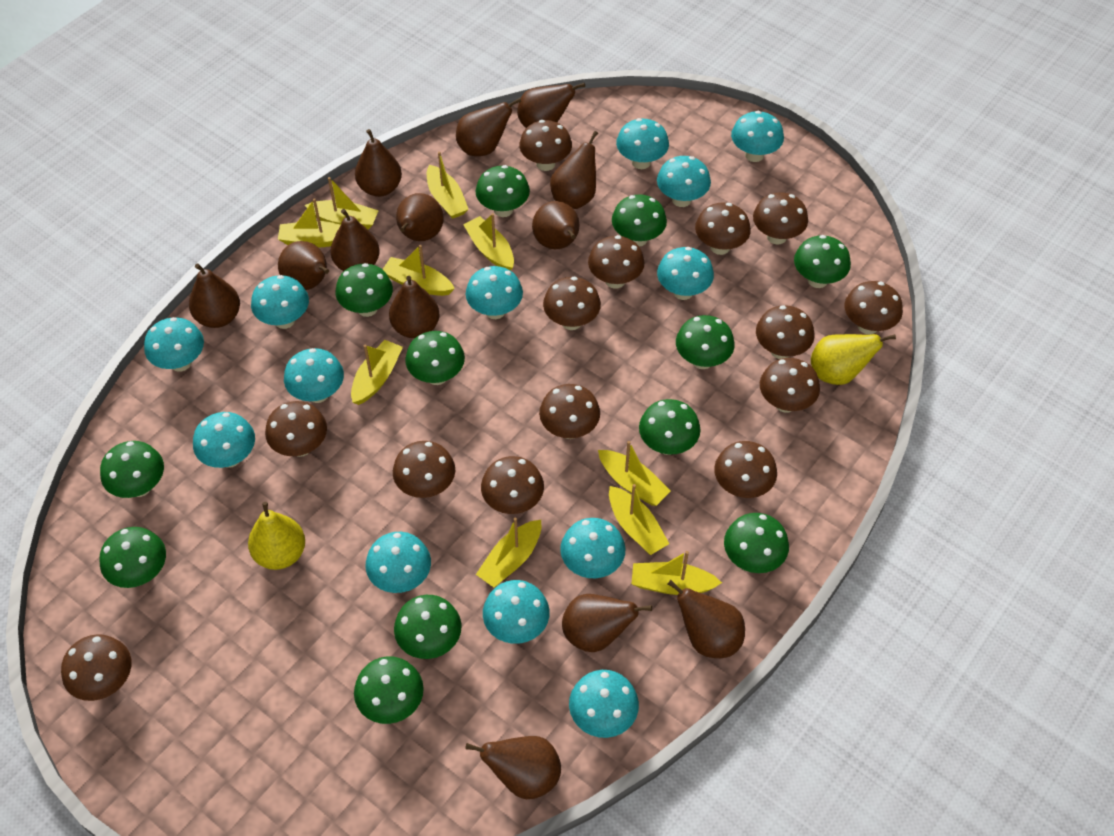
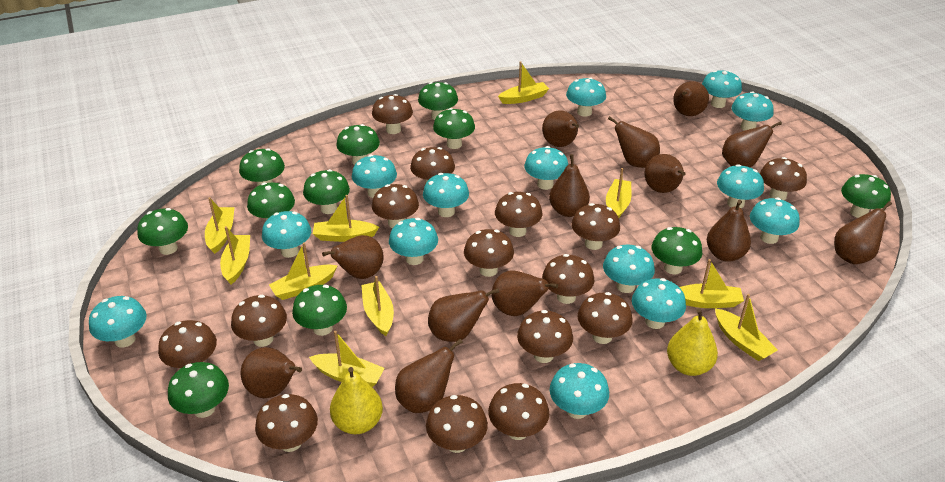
brown mushroom: [61,634,131,701] [265,401,327,457] [393,441,455,498] [481,456,544,514] [519,120,572,171] [539,384,600,439] [543,276,601,330] [588,235,645,289] [695,203,751,255] [714,441,777,498] [753,192,808,245] [756,305,815,359] [760,358,820,413] [845,281,903,335] = 14 -> [158,320,217,368] [231,295,287,347] [255,394,318,452] [372,94,413,134] [372,184,419,228] [410,147,455,184] [426,395,488,453] [464,229,514,277] [488,383,549,440] [495,192,542,237] [517,310,573,363] [542,254,594,304] [571,203,620,250] [578,292,632,344] [760,157,807,200] = 15
green mushroom: [99,527,166,588] [100,441,164,498] [335,263,393,317] [354,656,424,724] [394,595,462,659] [405,331,465,385] [476,165,530,217] [612,194,667,247] [639,399,701,455] [676,315,735,369] [724,513,789,573] [794,235,851,288] = 12 -> [137,208,188,255] [168,362,229,418] [239,148,285,186] [247,183,295,220] [292,285,347,336] [303,169,350,214] [337,124,380,165] [418,82,458,120] [433,108,475,149] [652,227,702,274] [841,174,891,218] = 11
turquoise mushroom: [144,317,204,372] [193,412,255,468] [251,275,309,329] [284,348,344,403] [366,532,431,593] [466,266,523,319] [483,580,550,644] [560,518,625,578] [569,670,639,738] [616,118,669,169] [657,156,711,207] [657,247,714,300] [731,111,784,162] = 13 -> [89,296,146,348] [262,211,311,258] [352,155,397,198] [389,218,438,265] [423,173,469,217] [524,146,568,190] [550,363,609,419] [566,77,606,116] [603,245,655,293] [632,278,686,329] [702,70,742,108] [717,164,764,208] [732,91,773,131] [750,198,800,244] = 14

